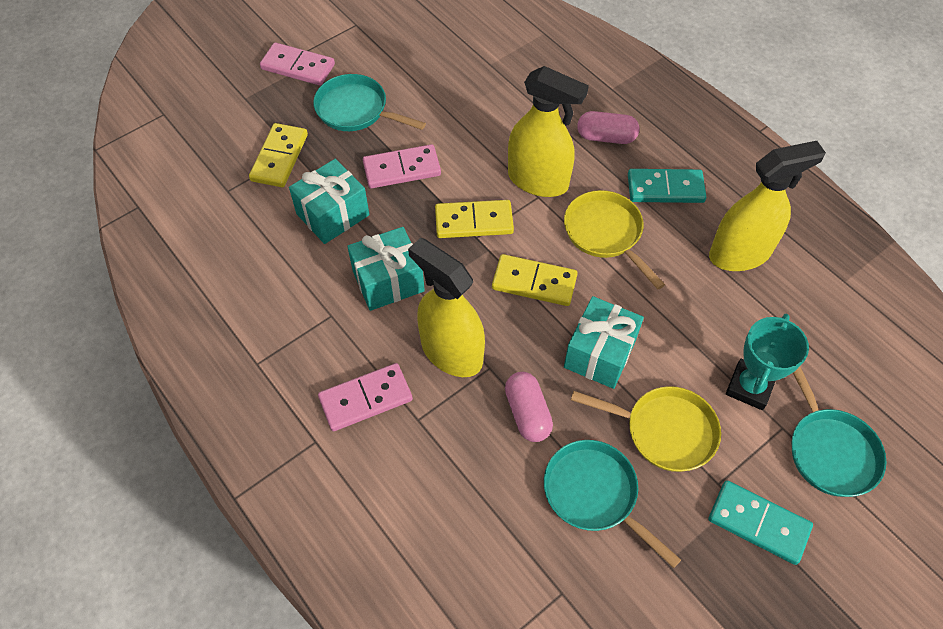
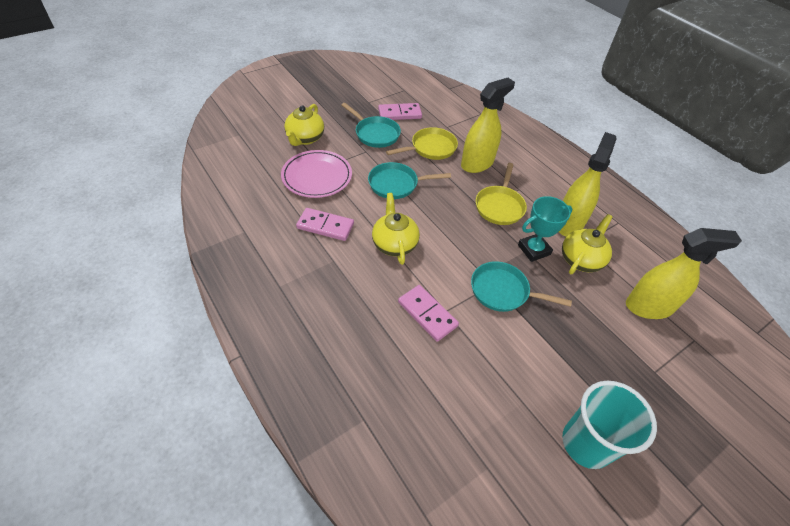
pink capsule: [505,372,553,442] [577,111,639,144] = 2 -> none = 0
pink plate: none = 0 -> [281,150,352,198] = 1
turquoise cup: none = 0 -> [562,381,657,469] = 1
turquoise domino: [628,169,706,203] [708,481,813,565] = 2 -> none = 0
turquoise gift: [289,159,369,244] [347,227,425,311] [564,296,644,389] = 3 -> none = 0
yellow domino: [249,123,308,187] [435,200,514,238] [492,254,578,306] = 3 -> none = 0
yellow teapot: none = 0 -> [284,104,324,146] [372,193,420,265] [562,214,612,274] = 3

